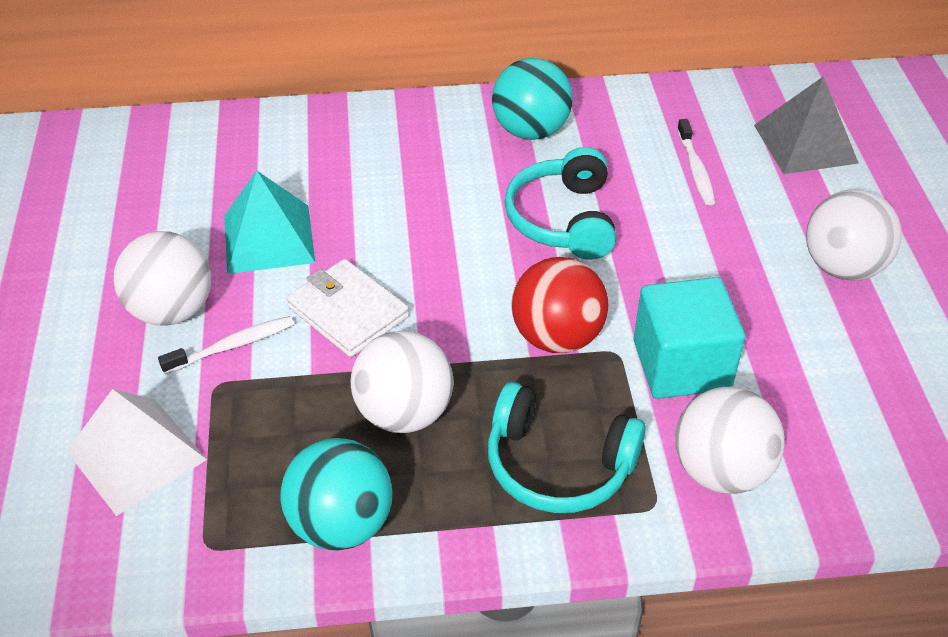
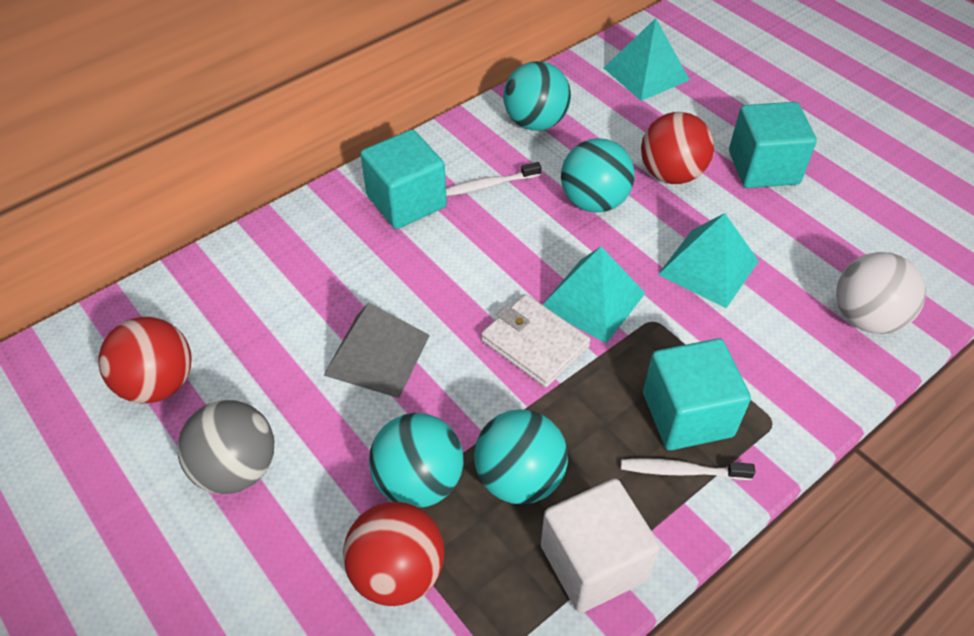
grey ball: none = 0 -> [177,400,274,494] = 1
red ball: [511,257,608,353] = 1 -> [98,317,192,404] [343,502,444,606] [641,112,714,184] = 3
turquoise ball: [280,438,392,551] [492,58,573,140] = 2 -> [369,413,464,508] [474,409,568,504] [503,61,571,131] [561,138,635,213] = 4
turquoise cube: [634,277,745,399] = 1 -> [360,129,447,229] [643,338,751,450] [729,102,817,188] = 3
turquoise headphones: [488,382,646,513] [505,147,616,260] = 2 -> none = 0
turquoise pyramid: [224,171,315,274] = 1 -> [542,247,645,343] [604,18,690,101] [658,213,759,308] = 3
white ball: [114,231,211,326] [351,330,453,433] [675,387,785,494] [806,189,902,281] = 4 -> [836,252,926,334] = 1
white cube: none = 0 -> [541,479,660,613] = 1
white pyramid: [67,389,207,516] = 1 -> none = 0

